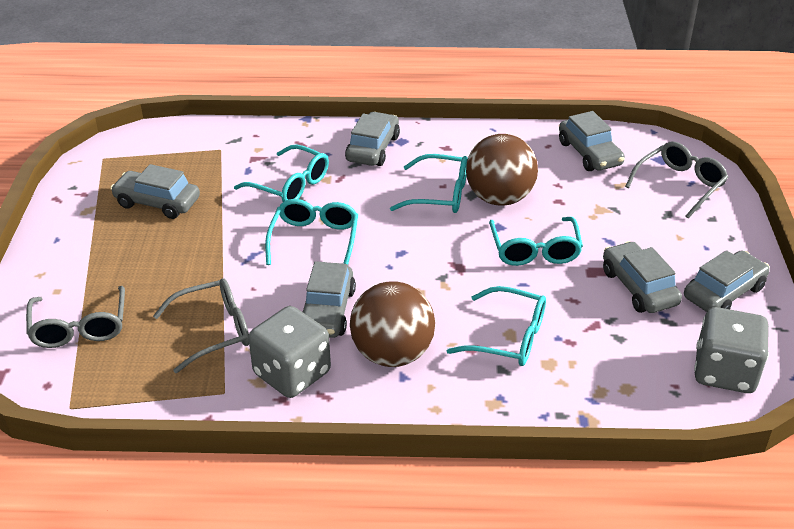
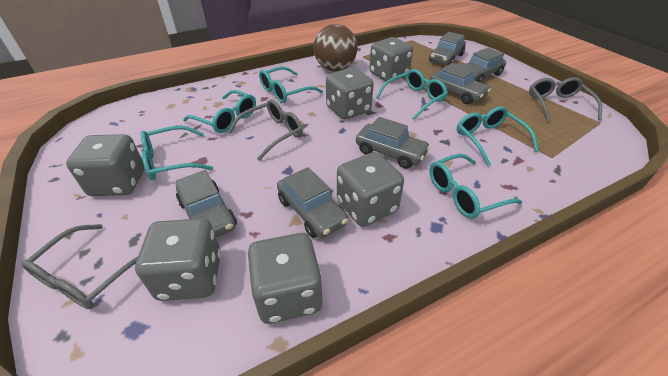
brown ball: [350,281,435,367] [466,134,538,206] = 2 -> [314,24,357,71] = 1
grey dice: [248,306,331,398] [694,307,769,393] = 2 -> [66,134,145,196] [135,218,221,301] [247,233,322,324] [326,68,374,120] [337,152,404,227] [369,37,413,81] = 6
turquoise glasses: [234,144,329,202] [265,199,358,265] [390,154,468,213] [447,286,546,366] [489,217,583,266] = 5 -> [141,126,213,180] [183,90,256,133] [259,67,323,103] [376,69,448,119] [429,154,522,219] [457,106,538,166] = 6

